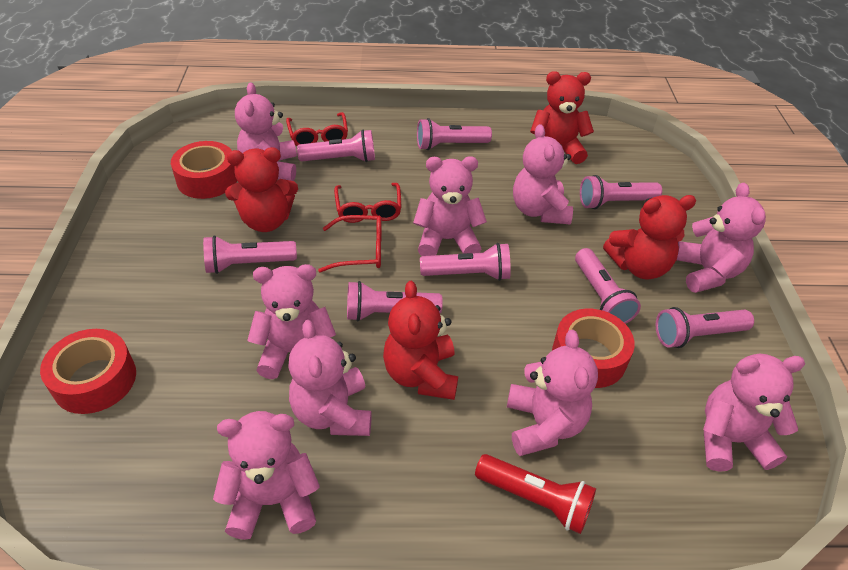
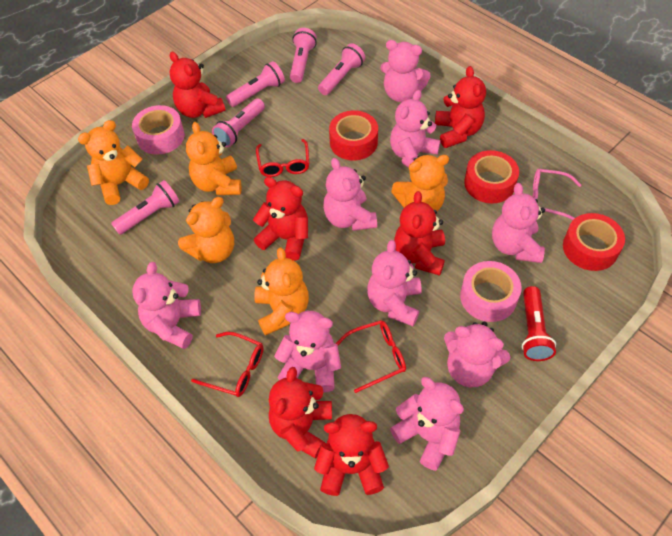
orange teddy bear: none = 0 -> [78,120,149,205] [178,197,234,263] [186,122,241,195] [254,247,309,335] [391,155,449,211] = 5
pink flashlight: [203,235,297,274] [297,130,375,162] [347,281,443,321] [417,118,492,150] [420,243,511,281] [575,248,641,324] [580,175,662,209] [656,307,754,348] = 8 -> [111,180,180,235] [212,98,265,147] [226,61,285,107] [290,28,317,83] [318,43,365,95] = 5
pink glasses: none = 0 -> [532,169,581,220] = 1
pink tape: none = 0 -> [132,105,184,155] [460,261,522,322] = 2
red teddy bear: [225,147,298,232] [383,281,458,400] [530,71,594,164] [603,195,696,279] = 4 -> [170,52,226,118] [253,177,308,261] [269,367,332,458] [314,414,389,496] [394,191,445,276] [435,66,486,148] = 6

